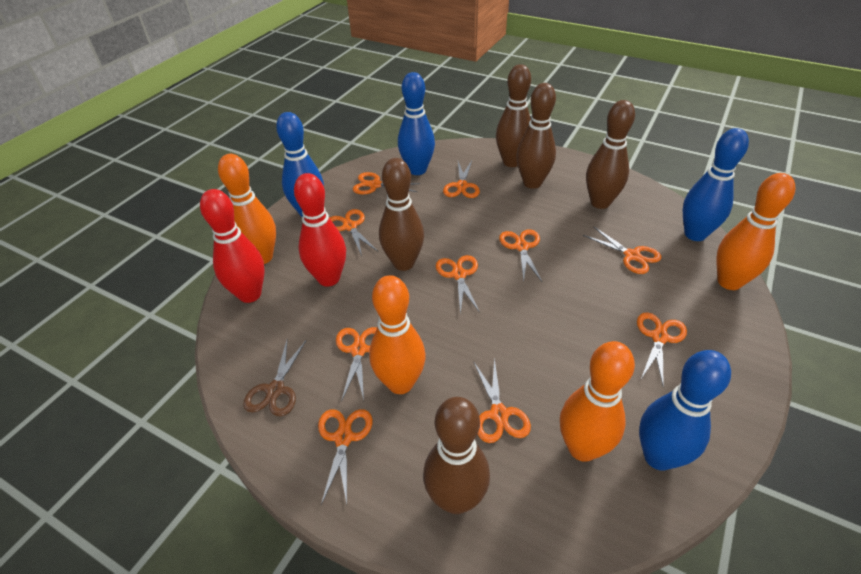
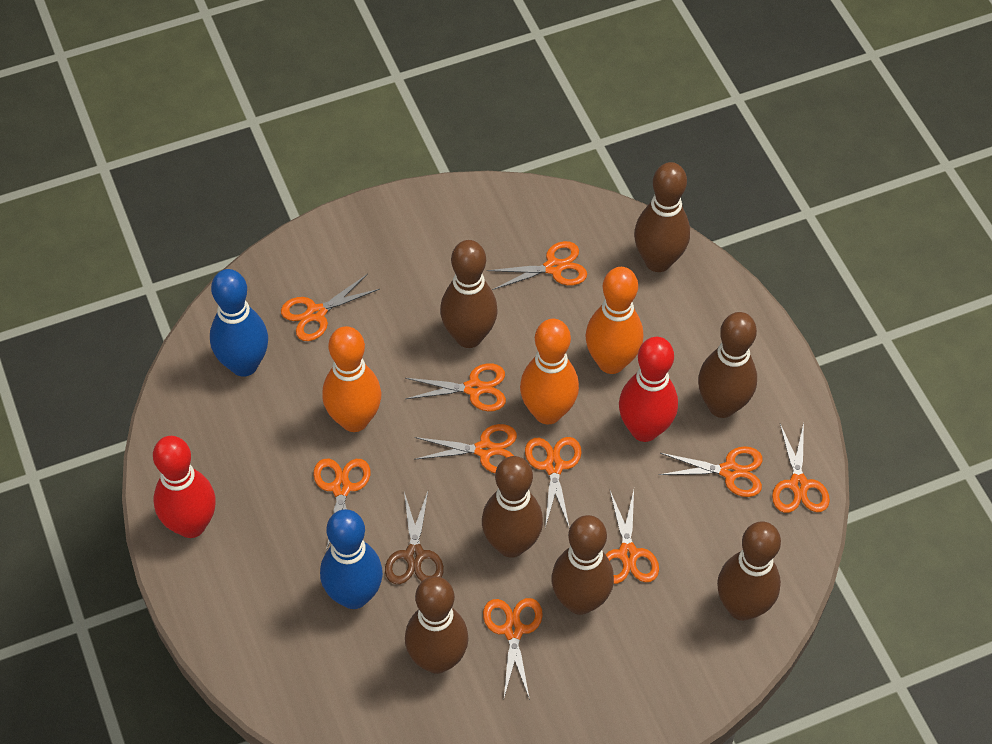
blue bowling pin: [276,112,324,217] [398,72,435,175] [639,350,731,471] [683,128,749,241] = 4 -> [210,269,268,377] [320,509,383,609] = 2
brown bowling pin: [379,158,424,271] [423,397,490,514] [496,64,531,167] [516,83,556,189] [586,100,635,209] = 5 -> [405,576,469,674] [440,240,498,348] [482,456,543,558] [551,515,614,615] [634,162,690,272] [698,312,757,418] [717,522,781,621] = 7
orange bowling pin: [218,154,276,264] [369,275,426,394] [560,341,635,462] [717,173,795,290] = 4 -> [322,326,381,432] [520,319,579,424] [585,267,643,374] = 3

